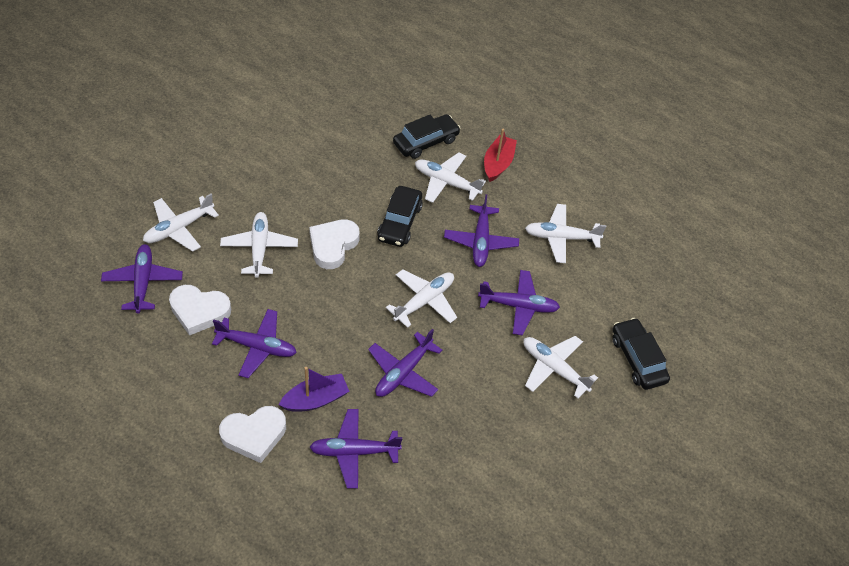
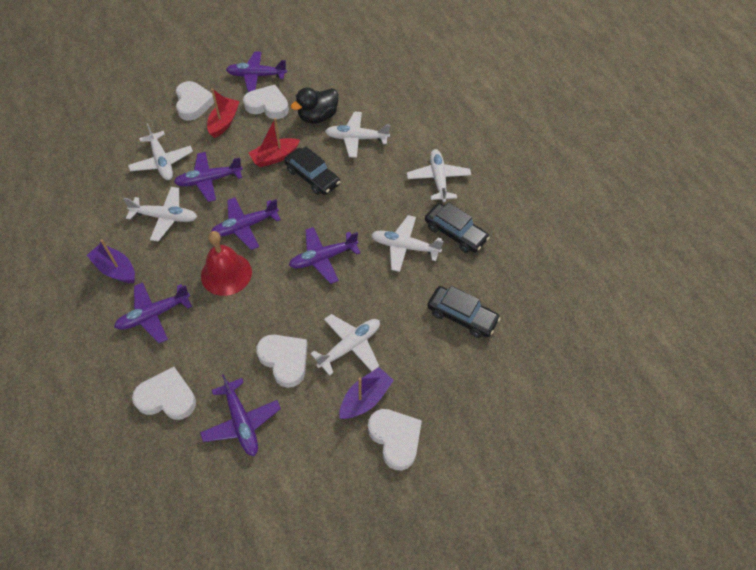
black duck: none = 0 -> [291,87,339,124] = 1
purple boat: [279,367,349,412] = 1 -> [87,239,135,283] [339,367,394,419] = 2
red bell: none = 0 -> [201,231,252,296] = 1
red boat: [484,129,517,182] = 1 -> [207,88,240,138] [249,118,300,167] = 2
white heart: [169,285,231,336] [219,406,286,463] [309,219,360,269] = 3 -> [132,367,196,420] [176,81,214,120] [243,85,289,119] [256,335,307,388] [368,409,422,470] = 5

